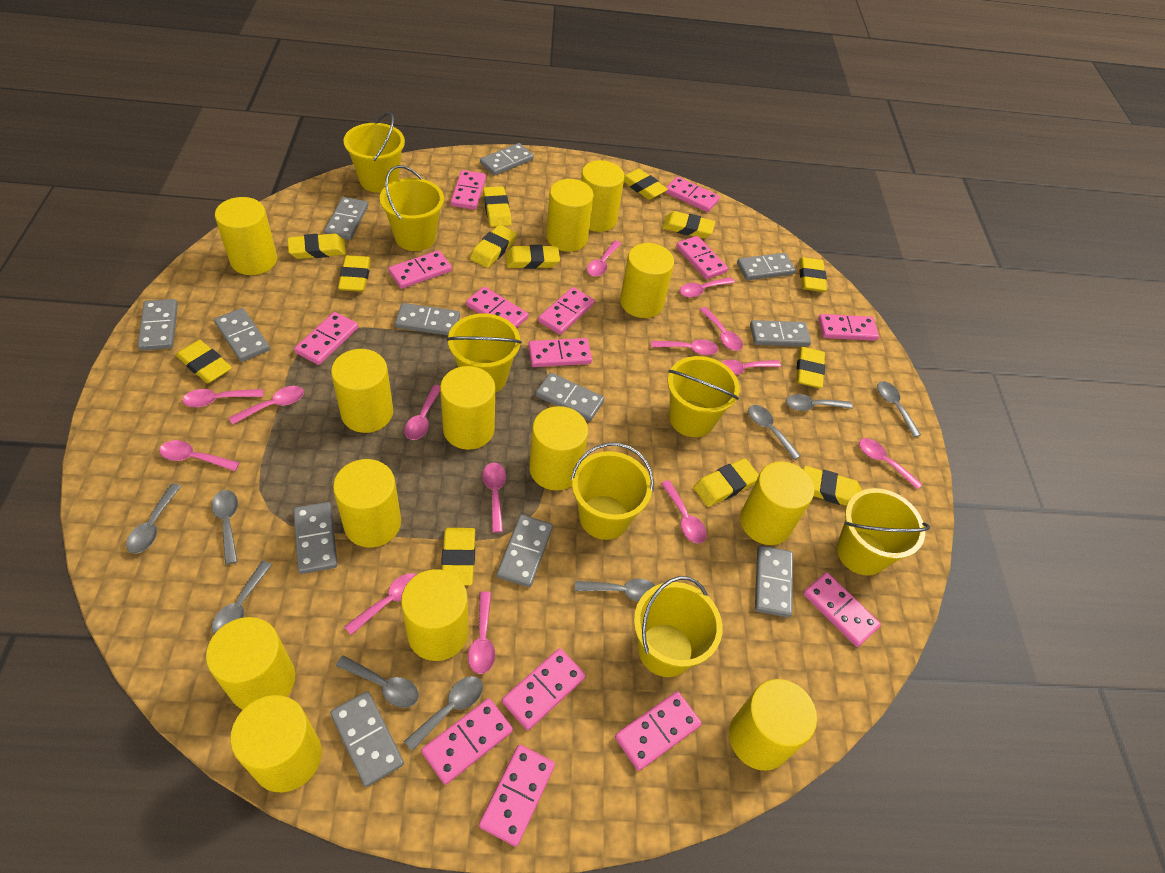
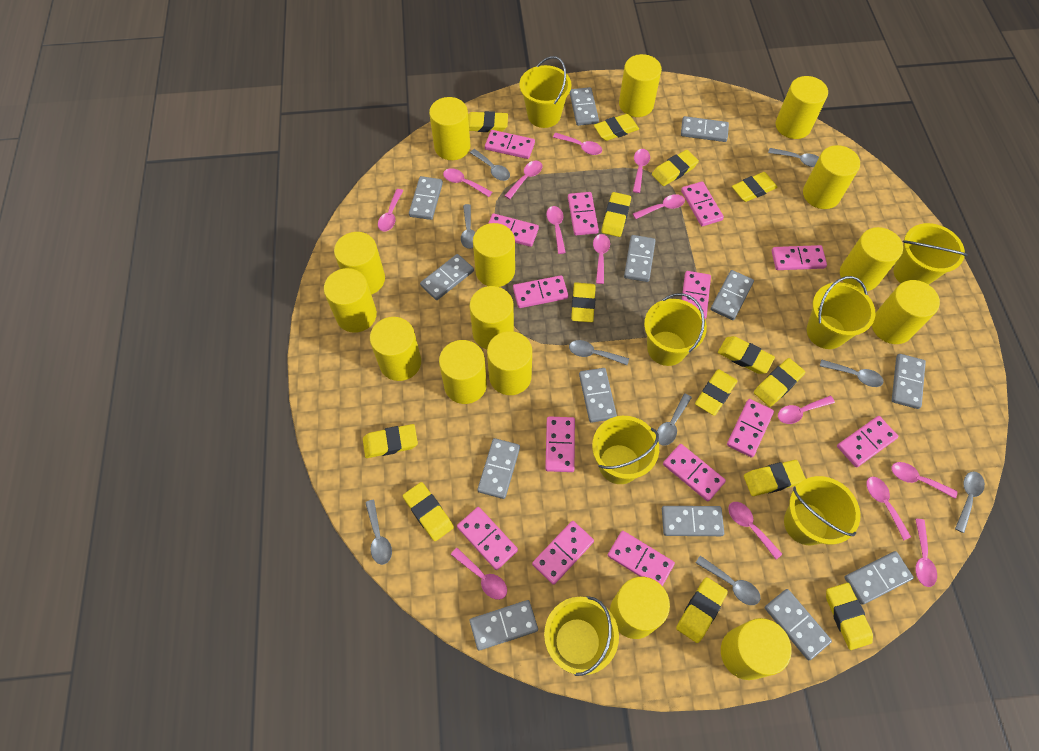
grey domino: [138,299,178,351] [214,308,270,362] [293,502,338,574] [324,197,368,240] [330,691,404,787] [395,303,460,335] [480,143,534,176] [497,515,553,587] [536,373,604,421] [737,253,796,280] [750,320,811,346] [755,545,793,618] = 12 -> [409,176,443,220] [420,254,474,300] [470,600,538,651] [477,438,520,499] [570,87,599,126] [579,368,617,423] [624,235,656,282] [662,506,724,536] [681,116,729,142] [710,270,754,320] [765,589,832,660] [844,551,914,605] [892,354,926,409] = 13
yellow cylinder: [206,617,295,710] [215,197,277,275] [230,695,322,793] [331,349,393,433] [333,459,401,548] [401,569,469,661] [440,366,495,450] [529,406,588,491] [546,179,594,252] [581,160,624,232] [620,243,674,318] [729,679,817,771] [740,461,814,545] = 13 -> [324,268,377,333] [334,232,385,295] [370,317,421,381] [429,97,470,160] [439,340,487,404] [470,286,514,349] [473,223,515,287] [487,331,532,395] [610,577,670,639] [619,54,662,117] [721,618,792,680] [776,76,828,139] [803,145,860,209] [840,227,903,291] [872,280,940,344] = 15
yellow eraser: [176,340,232,383] [287,234,346,259] [338,255,371,292] [441,528,475,585] [470,225,517,268] [483,186,512,227] [506,245,560,269] [624,169,668,200] [662,211,715,238] [693,458,759,507] [796,347,825,388] [799,257,827,292] [803,466,862,506] = 13 -> [363,424,418,458] [403,482,454,541] [468,111,508,132] [571,282,596,322] [594,114,639,141] [601,192,631,237] [652,150,699,186] [676,577,728,643] [695,369,737,416] [718,336,775,374] [732,172,778,202] [744,460,806,496] [754,358,805,407] [826,583,873,650] = 14

